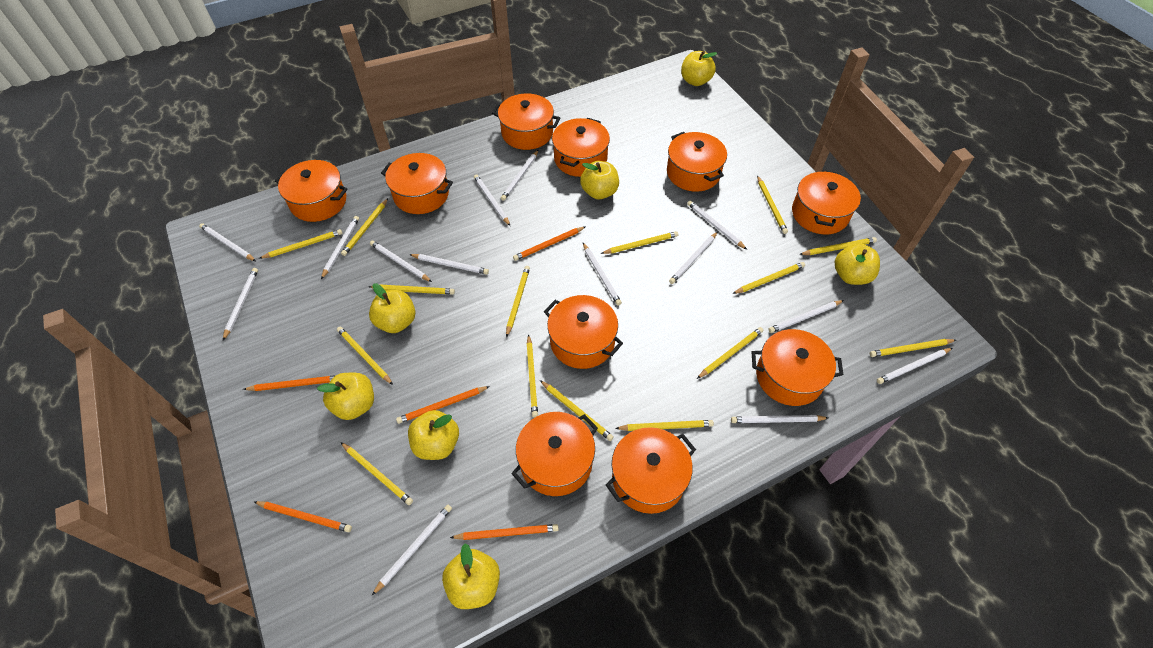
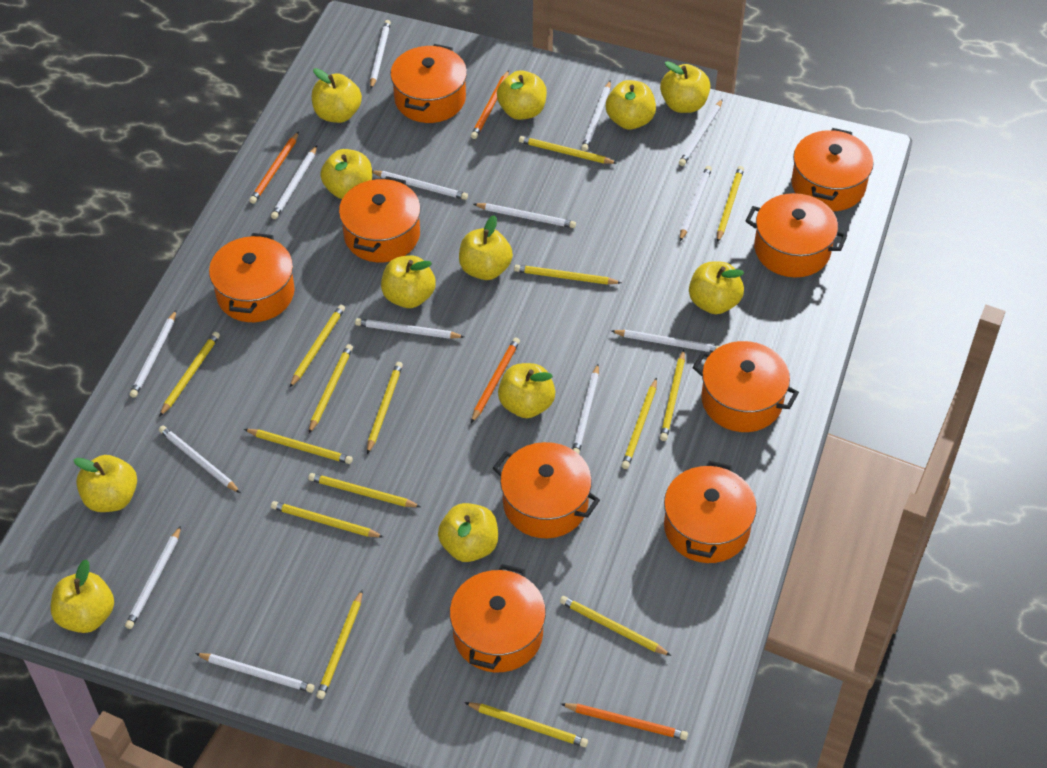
orange pencil: [243,375,335,391] [254,501,352,532] [396,386,490,424] [450,524,559,540] [513,226,586,261] = 5 -> [249,132,299,204] [471,70,509,139] [471,337,520,423] [561,703,688,740] = 4
orange pot: [275,160,348,222] [381,153,453,214] [492,93,561,150] [511,412,598,496] [544,295,623,369] [552,118,610,177] [606,427,696,514] [667,132,727,192] [752,329,844,406] [792,170,861,234] = 10 -> [209,233,295,322] [339,176,421,262] [390,44,467,123] [450,564,546,672] [493,442,600,538] [664,461,757,563] [692,341,799,432] [745,193,847,278] [791,128,874,211] = 9
yellow apple: [317,373,374,420] [369,283,415,333] [408,410,459,460] [442,543,500,609] [580,161,619,199] [681,51,717,86] [835,243,880,285] = 7 -> [51,559,114,633] [74,455,137,512] [312,68,362,123] [320,149,372,199] [381,255,436,308] [438,503,498,562] [459,215,513,280] [497,70,547,120] [498,363,555,418] [606,80,656,130] [660,61,710,113] [689,262,744,314] = 12

